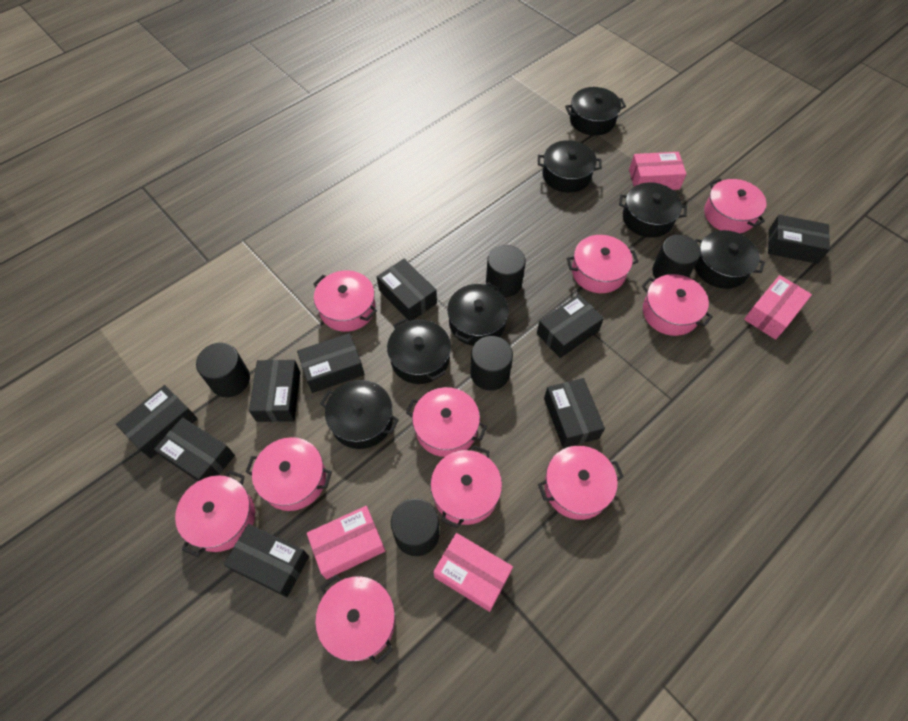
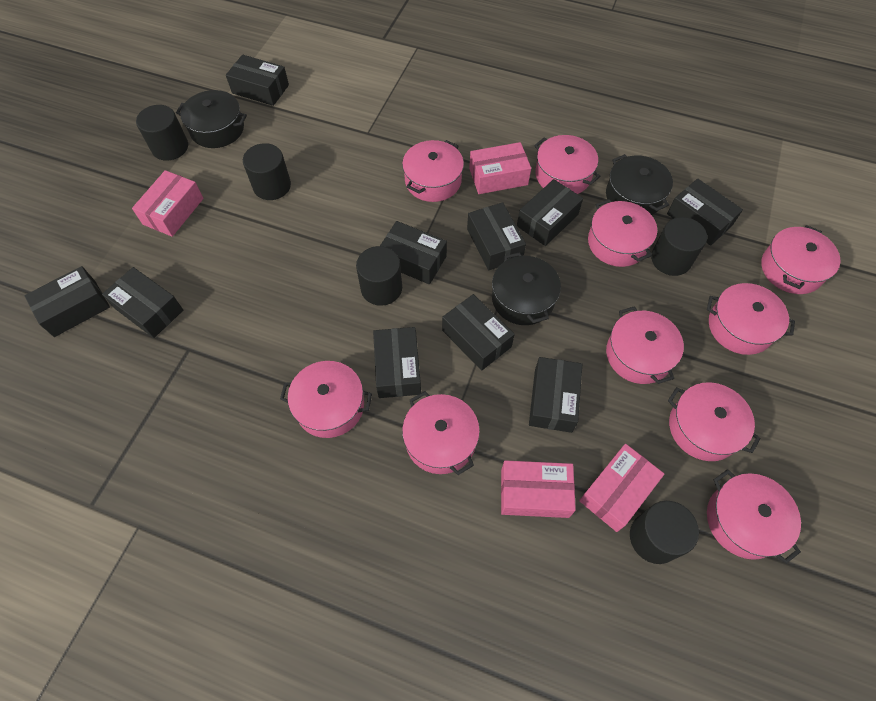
black box: [116,385,198,459] [154,417,235,481] [224,524,309,597] [249,360,300,422] [297,333,364,393] [377,259,437,321] [537,294,604,358] [544,378,605,448] [768,215,830,264] = 9 -> [24,266,110,337] [102,267,183,338] [226,55,289,106] [373,327,421,398] [380,221,447,284] [442,294,515,371] [467,202,526,271] [517,179,583,246] [529,357,582,433] [667,179,743,246] = 10
black pot: [320,380,399,449] [387,318,451,384] [447,282,509,346] [538,140,602,193] [565,87,626,136] [619,182,687,238] [695,230,765,289] = 7 -> [176,90,247,148] [492,252,561,325] [606,154,673,215] = 3

